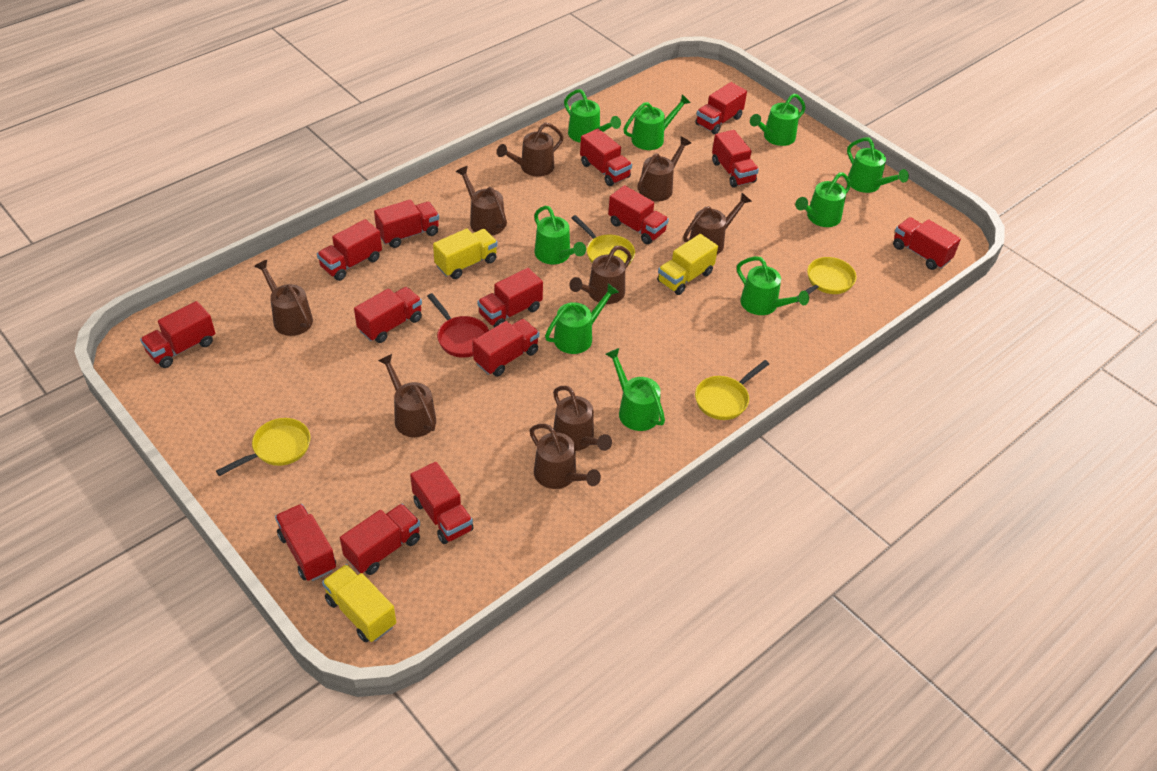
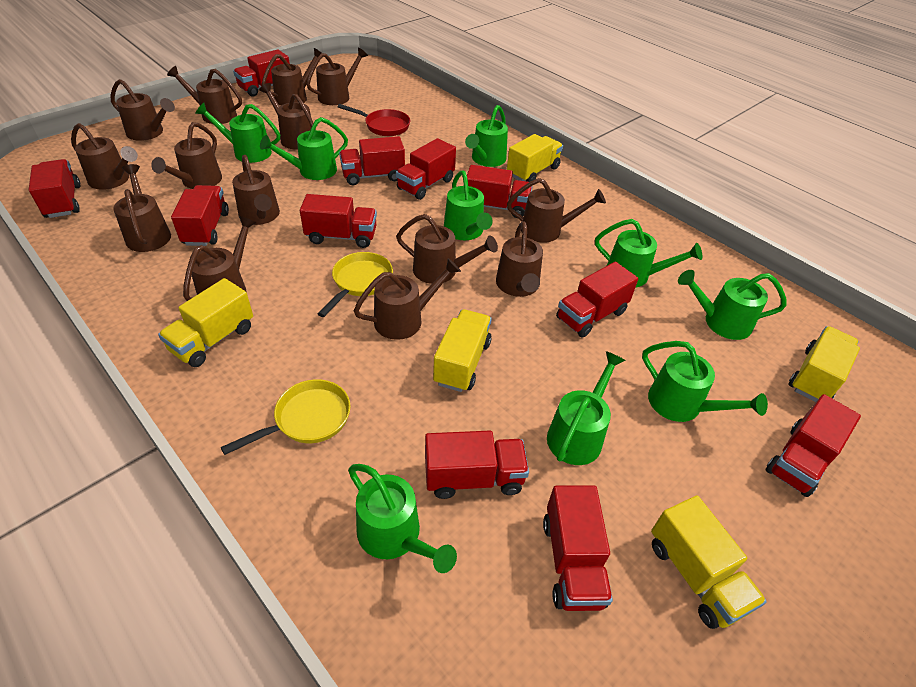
brown watering can: [254,260,313,336] [378,354,436,437] [456,166,507,236] [497,122,564,177] [529,424,601,489] [553,386,612,451] [569,246,632,304] [637,137,691,202] [683,193,752,254] = 9 -> [71,123,138,190] [111,79,175,141] [113,164,171,252] [151,122,222,189] [167,66,242,124] [183,216,257,301] [232,155,280,225] [259,83,316,150] [261,48,321,106] [306,48,368,105] [354,258,461,340] [396,214,498,284] [496,221,543,297] [507,178,606,243] = 14
red truck: [140,301,215,368] [275,504,336,581] [317,219,382,281] [340,504,420,575] [354,287,422,343] [374,199,439,248] [410,462,474,544] [473,319,539,377] [477,268,543,328] [580,129,632,186] [608,185,669,244] [695,82,747,134] [712,130,759,188] [893,217,961,270] = 14 -> [28,159,80,218] [171,185,229,246] [233,49,290,96] [300,194,377,248] [339,136,405,185] [396,138,456,200] [425,431,529,499] [467,165,533,218] [543,485,613,611] [556,262,638,337] [766,394,861,497] = 11
yellow pan: [216,418,311,476] [572,215,635,266] [695,360,769,420] [797,257,856,303] = 4 -> [221,379,351,455] [317,252,393,317] = 2
yellow truck: [322,564,396,642] [433,228,498,279] [657,234,718,295] = 3 -> [158,278,253,367] [433,309,492,392] [507,134,563,182] [651,495,767,629] [789,326,860,402] = 5

